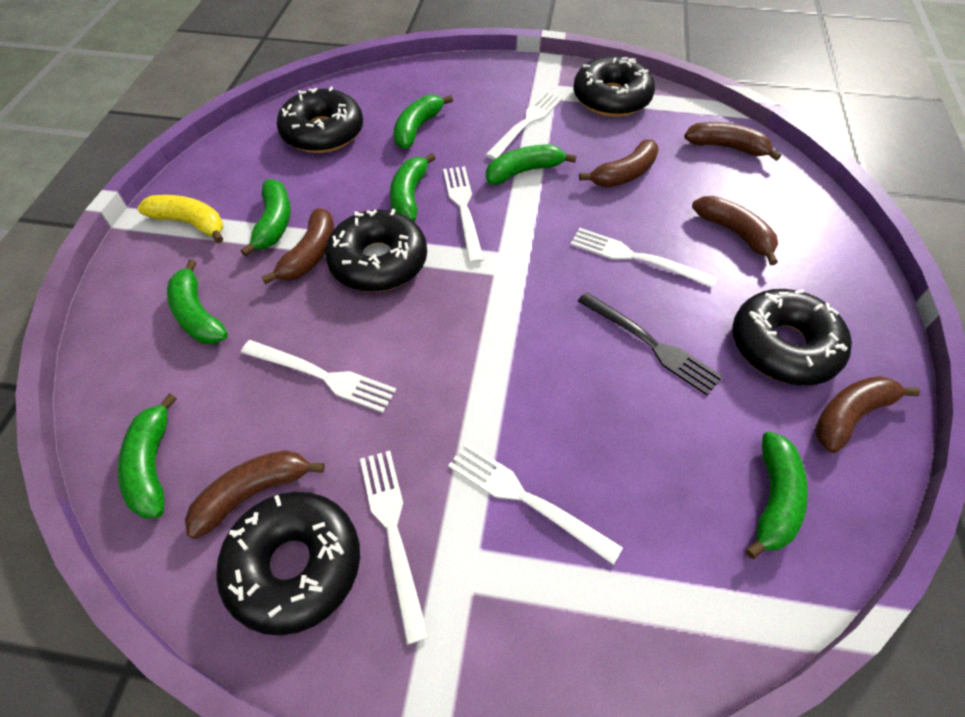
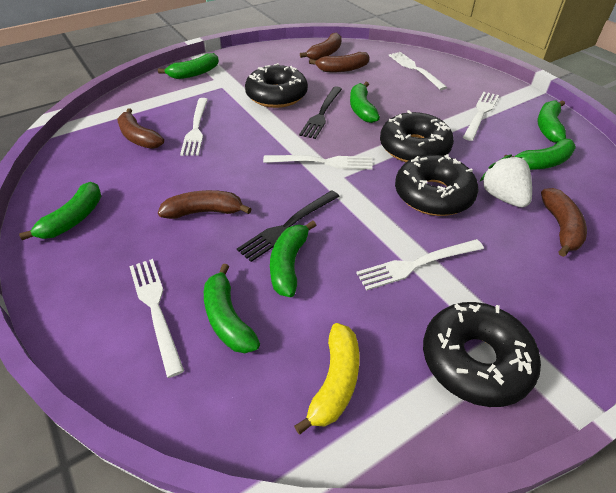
black donut: [216,492,360,636] [277,86,363,153] [325,209,427,292] [573,57,655,117] [732,289,852,386] = 5 -> [245,63,308,108] [380,110,454,162] [395,154,479,216] [423,302,541,407] = 4
black fork: [578,292,723,395] = 1 -> [237,190,340,262] [299,86,342,139] = 2
brown banana: [185,450,325,539] [262,208,334,284] [579,139,659,187] [684,122,781,161] [692,196,778,265] [815,376,920,453] = 6 -> [117,108,164,149] [158,190,251,219] [300,32,342,60] [309,52,369,72] [541,188,587,257] = 5
white strawberry: none = 0 -> [480,154,532,208] = 1

